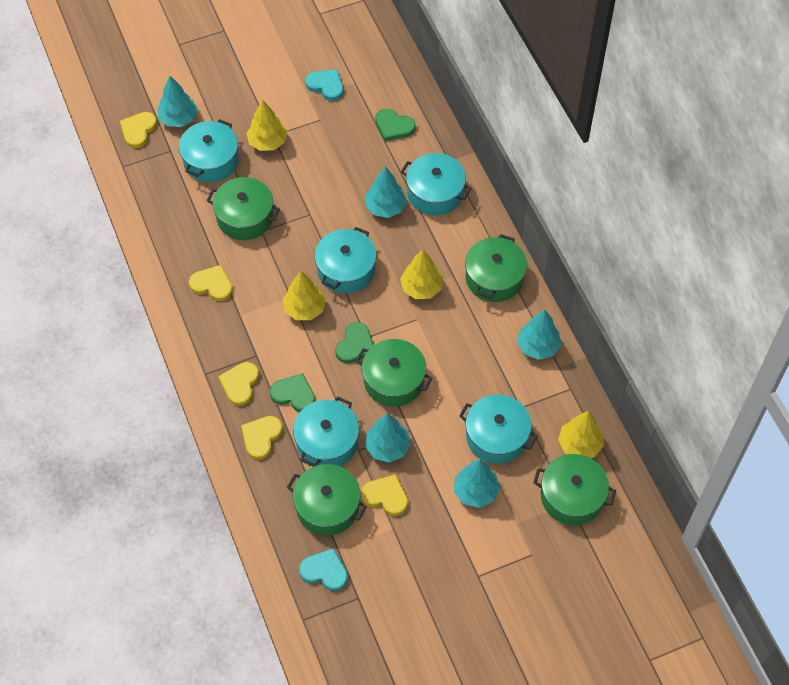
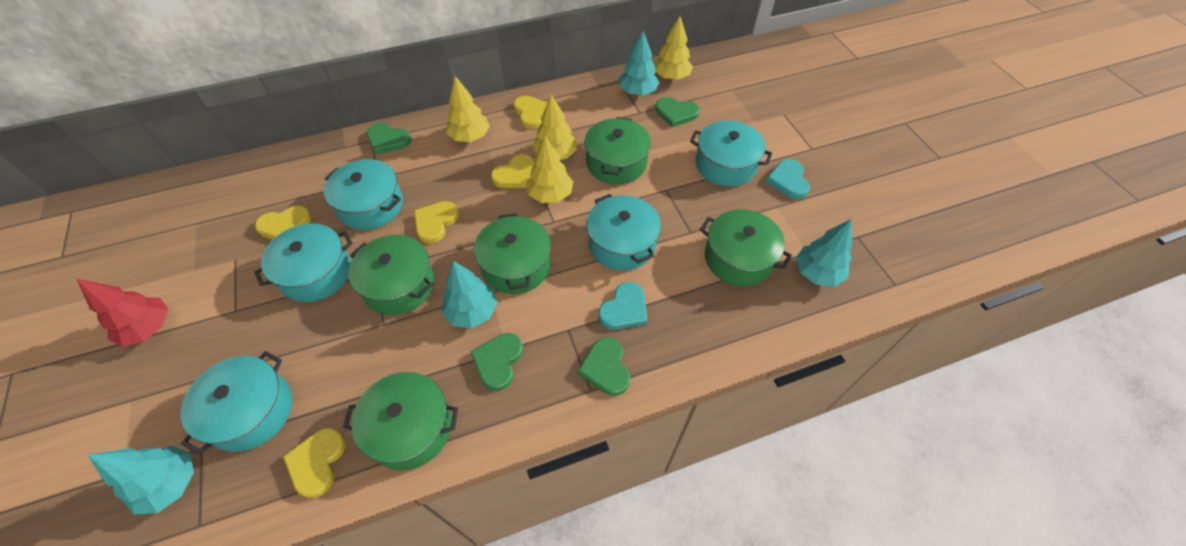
green heart: [270,373,315,412] [335,322,374,363] [375,109,416,141] = 3 -> [367,123,411,155] [470,333,523,391] [578,337,630,396] [655,97,699,127] = 4
red tree: none = 0 -> [77,279,169,347] = 1
turquoise tree: [158,76,198,127] [365,166,407,218] [365,413,411,463] [454,459,500,508] [517,310,561,360] = 5 -> [88,446,194,514] [442,261,497,328] [619,31,660,95] [796,219,852,287] = 4

